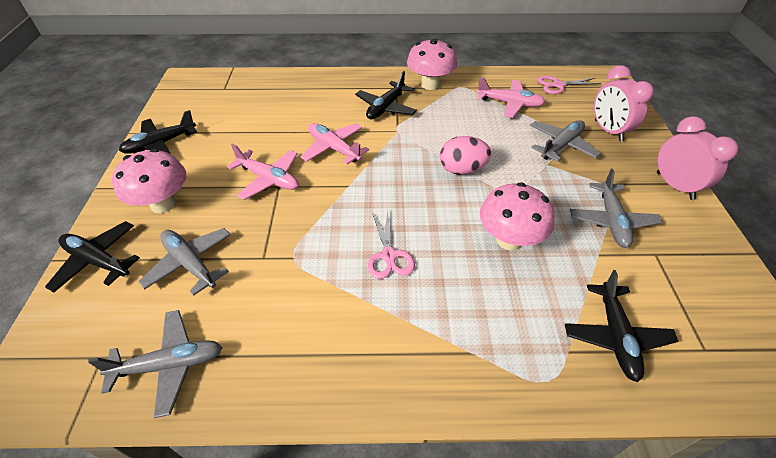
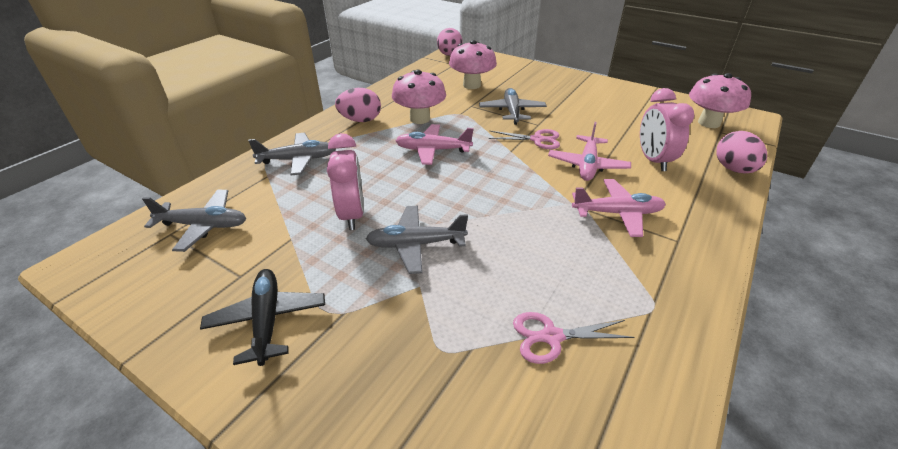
black plane: [45,221,140,292] [119,110,197,154] [355,71,417,119] [565,270,678,382] = 4 -> [200,269,325,366] = 1
pink egg: [440,136,491,175] = 1 -> [335,88,381,122] [437,28,462,56] [717,131,767,174] = 3

